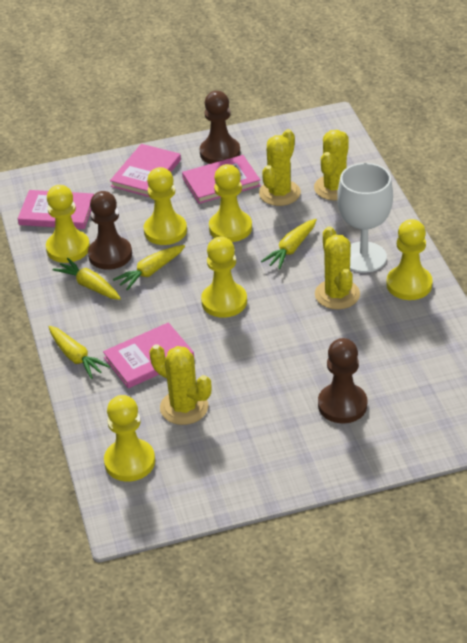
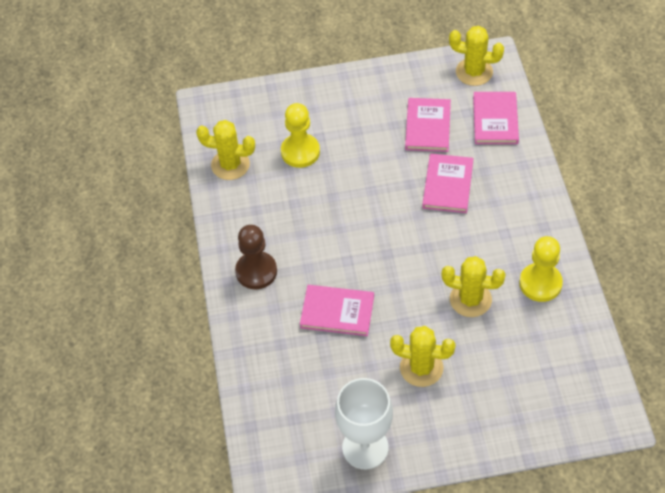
brown pawn: [88,191,132,270] [199,91,240,164] [318,338,367,423] = 3 -> [235,225,277,289] = 1
yellow carrot: [49,326,110,379] [53,258,121,300] [113,245,185,291] [261,219,317,269] = 4 -> none = 0
yellow pawn: [46,185,90,263] [104,395,155,482] [144,167,187,245] [201,237,247,318] [209,164,252,242] [386,219,433,300] = 6 -> [281,103,320,168] [519,236,563,302] = 2

